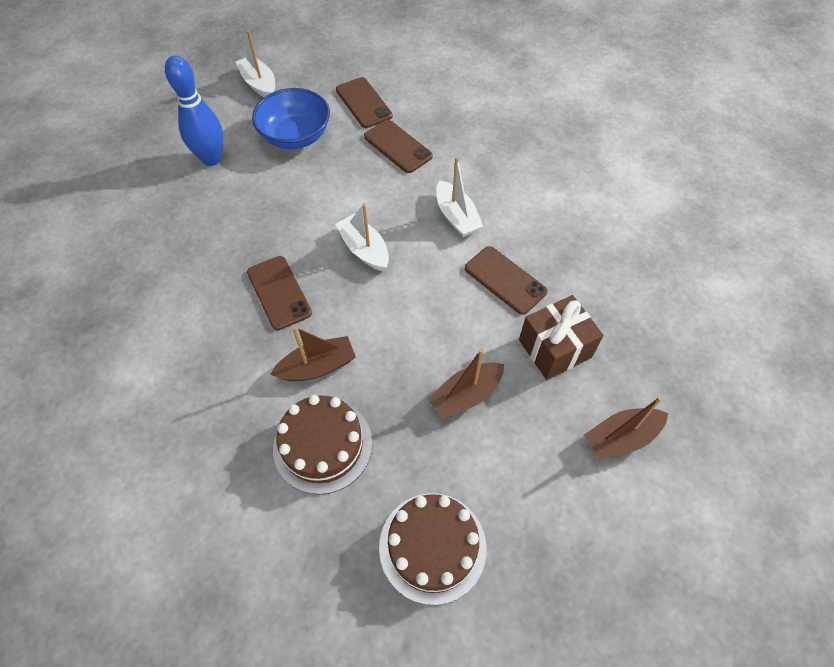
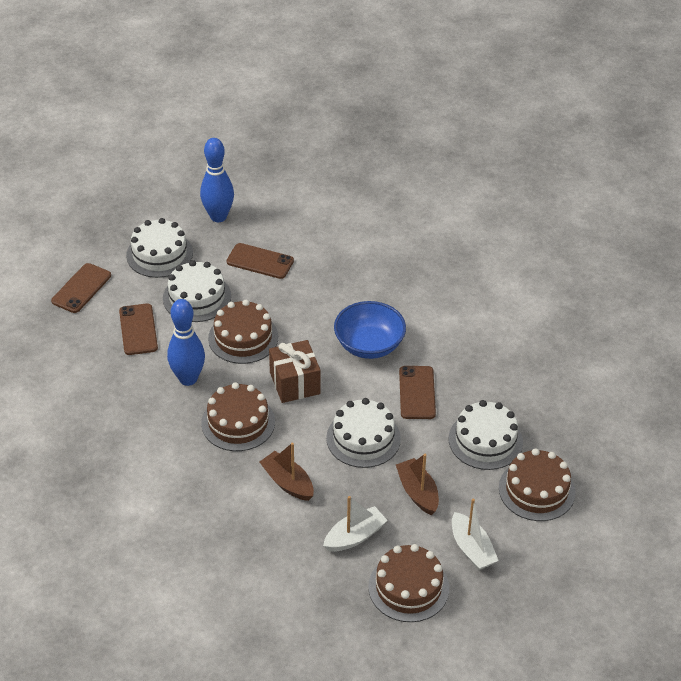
blue bowling pin: [165,56,223,166] = 1 -> [167,299,205,386] [200,138,234,222] = 2
brown boat: [270,326,356,381] [428,349,504,420] [584,396,668,459] = 3 -> [260,443,314,501] [396,454,439,515] = 2
brown cake: [273,395,372,495] [379,493,487,605] = 2 -> [201,382,275,451] [208,300,278,364] [368,544,449,622] [499,448,576,521] = 4
white boat: [236,30,275,97] [335,203,389,272] [436,157,484,237] = 3 -> [323,496,388,552] [452,498,499,570] = 2
white cake: none = 0 -> [126,218,193,278] [163,260,231,322] [326,398,401,468] [449,400,523,470] = 4

